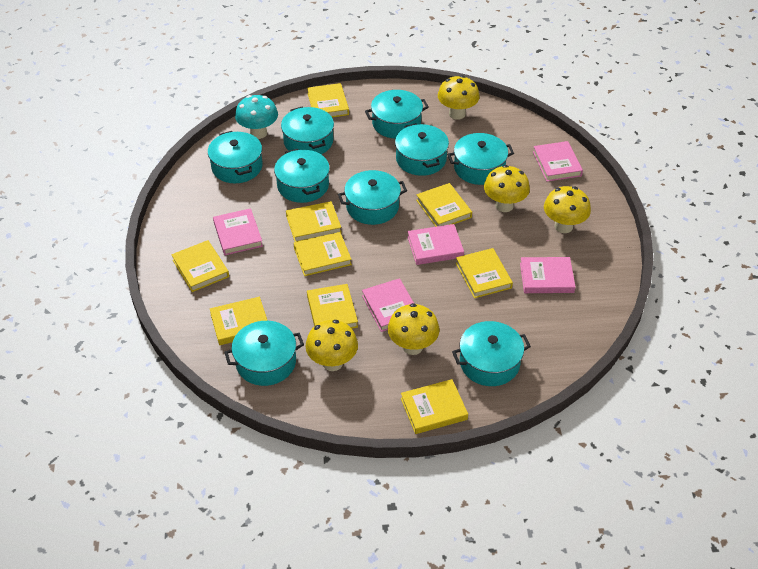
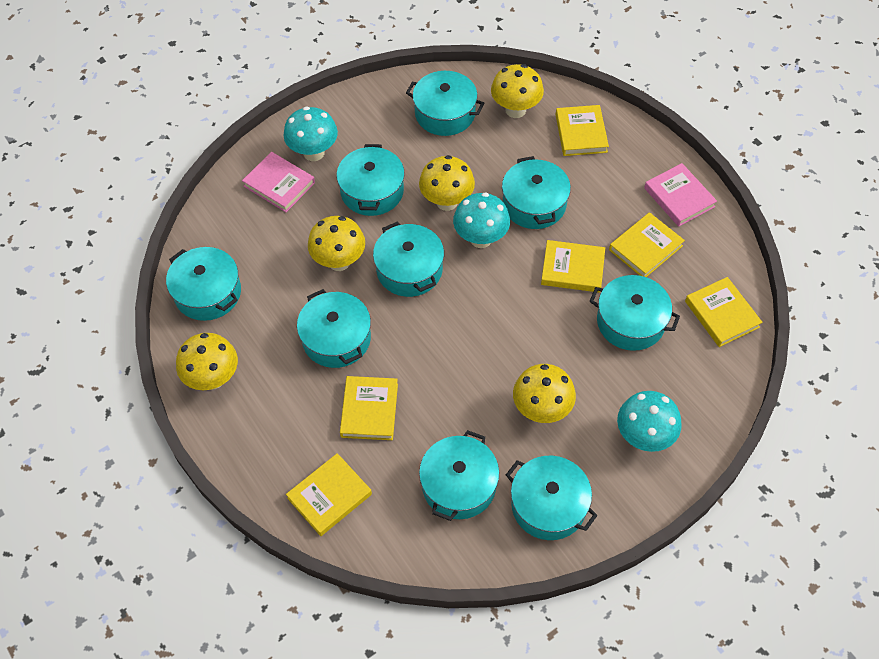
pink book: [213,208,263,255] [362,278,414,332] [407,224,464,265] [520,257,575,293] [533,141,583,182] = 5 -> [242,152,315,212] [644,163,717,227] = 2
turquoise mushroom: [235,95,278,139] = 1 -> [284,107,338,161] [453,193,510,248] [617,391,682,452] = 3
yellow book: [171,240,229,292] [210,297,268,345] [286,201,342,242] [294,232,352,276] [307,83,349,117] [307,284,358,328] [401,379,468,434] [416,183,472,227] [456,248,513,298] = 9 -> [286,453,372,536] [340,376,398,440] [541,240,605,292] [556,105,609,156] [609,212,685,277] [685,277,762,347] = 6

